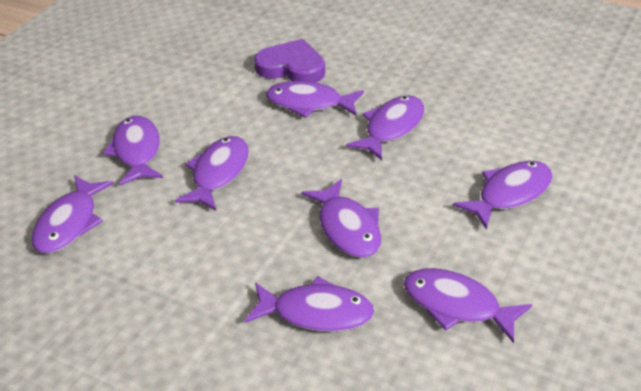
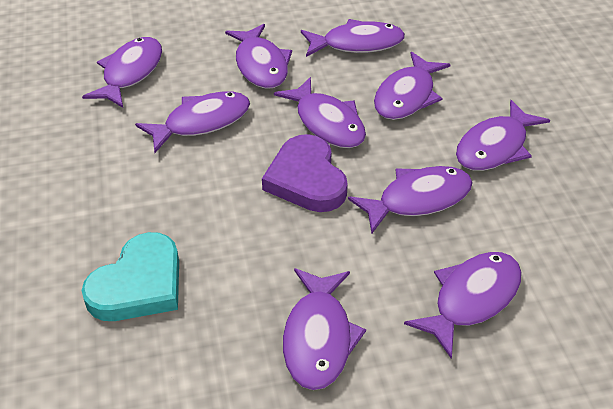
purple fish: [32,175,114,253] [103,116,163,186] [175,136,249,211] [244,276,374,332] [266,81,364,118] [301,179,381,258] [346,95,424,160] [404,268,532,343] [453,161,553,230] = 9 -> [82,37,162,108] [135,91,250,153] [225,24,292,89] [274,77,366,148] [283,268,366,390] [301,19,405,57] [348,166,473,233] [374,52,450,120] [404,252,522,359] [456,100,550,171] = 10
turquoise heart: none = 0 -> [82,232,179,321] = 1

